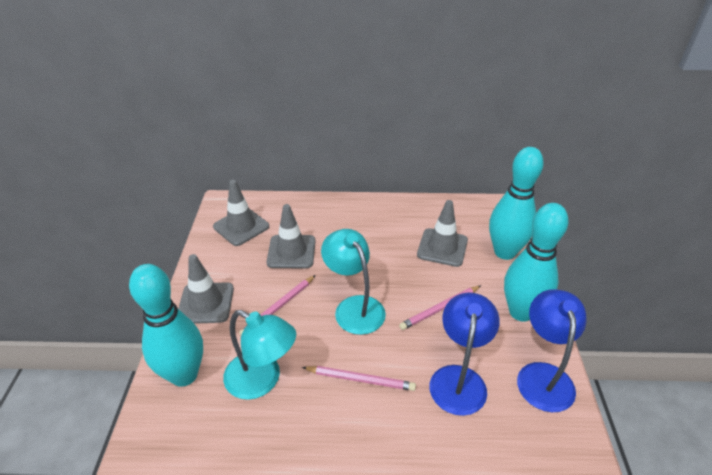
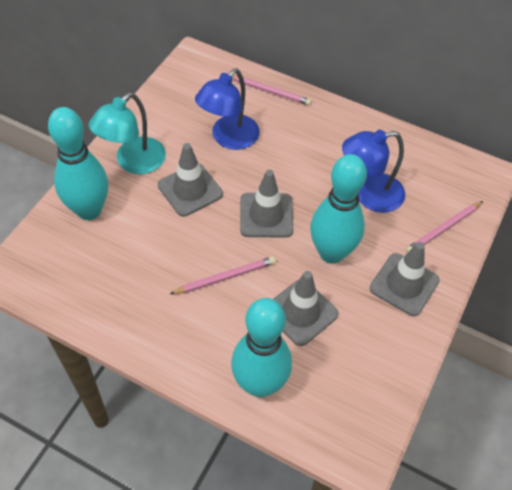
turquoise lamp: [223,310,296,400] [321,229,386,335] = 2 -> [89,92,166,174] = 1

